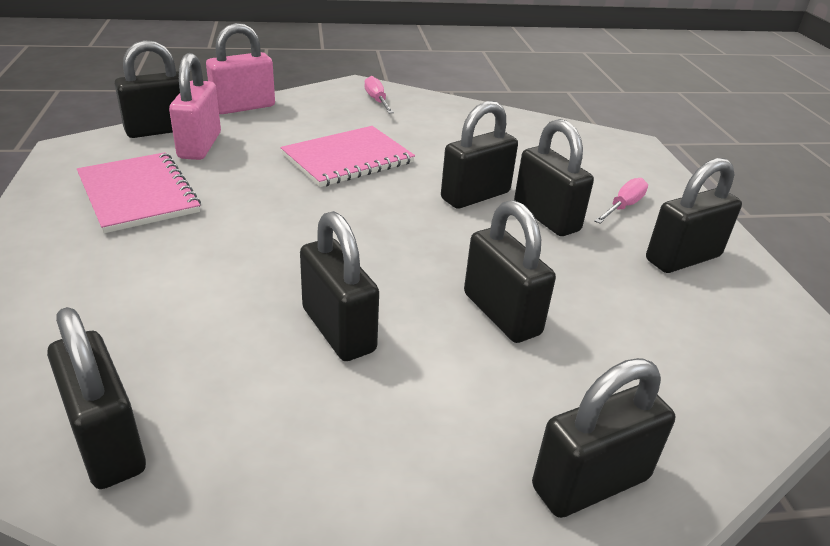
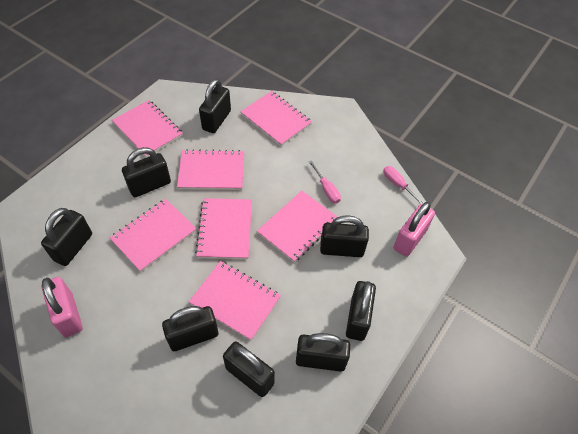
pink notebook: [77,152,201,233] [280,126,415,187] = 2 -> [110,199,197,272] [112,100,183,157] [177,149,244,190] [189,261,281,341] [195,198,252,259] [240,91,312,146] [257,191,337,262] = 7

